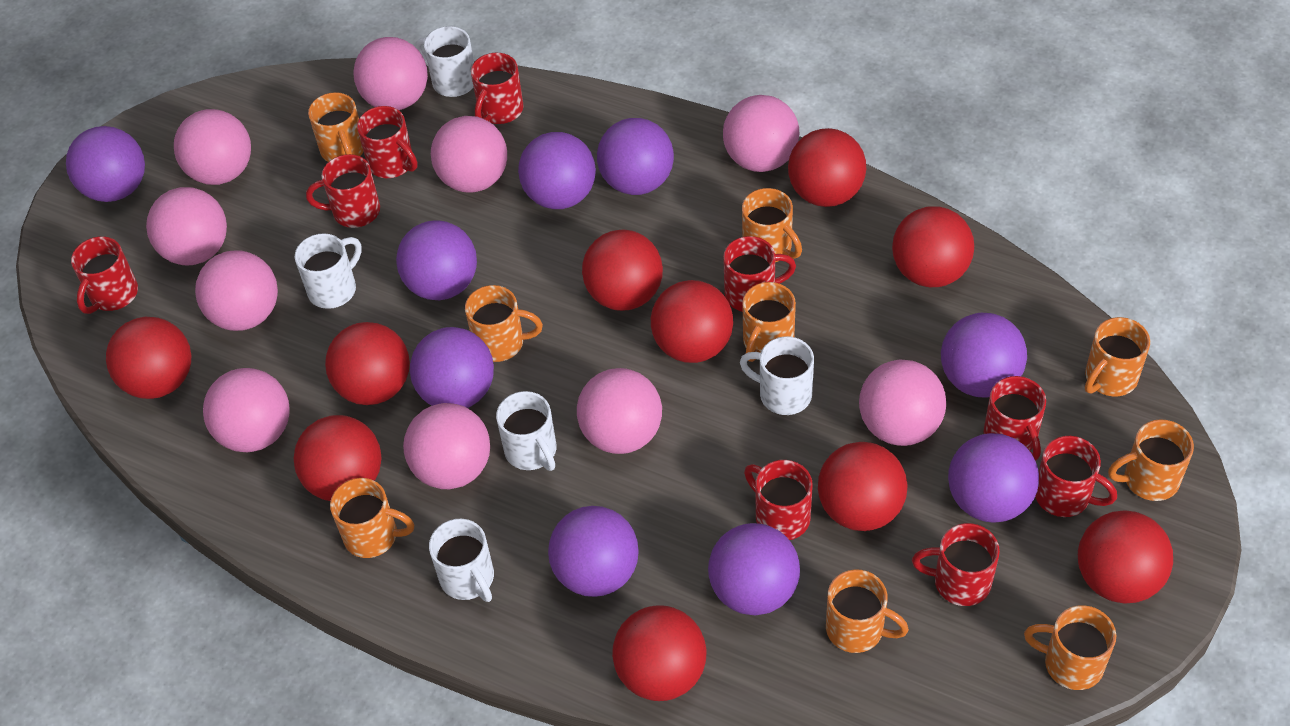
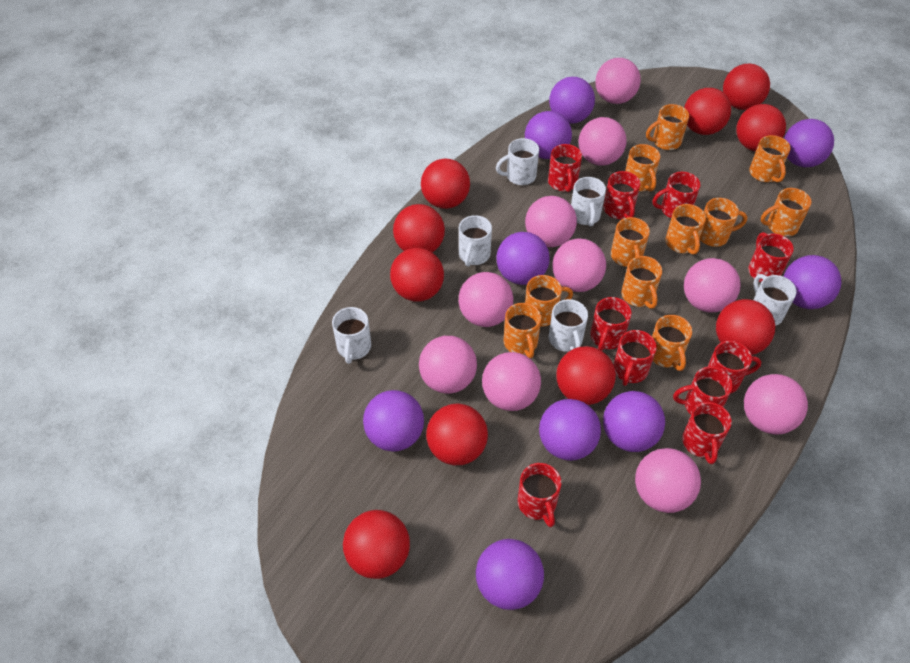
orange mug: [308,92,364,162] [330,478,414,558] [465,285,543,362] [742,188,802,262] [742,282,796,362] [826,569,909,653] [1024,605,1116,690] [1085,317,1150,397] [1108,419,1194,501] = 9 -> [504,303,541,358] [525,275,573,327] [611,217,650,267] [621,256,662,309] [625,144,660,192] [646,104,689,150] [652,315,692,371] [665,204,706,255] [699,198,747,247] [749,135,791,183] [761,188,812,236] = 11
red mug: [71,236,138,314] [306,154,380,228] [357,106,417,178] [471,53,524,124] [723,236,796,312] [744,460,813,540] [912,523,1000,606] [983,376,1046,461] [1035,436,1117,517] = 9 -> [518,463,561,527] [548,144,582,192] [590,297,632,351] [603,171,640,219] [614,330,657,386] [652,172,700,218] [673,366,733,414] [682,402,732,464] [707,341,761,394] [748,232,794,282] = 10
white mug: [295,233,362,309] [415,26,474,97] [429,519,494,602] [496,391,556,471] [740,336,814,415] = 5 -> [332,307,371,364] [459,215,492,267] [496,138,539,185] [549,299,588,352] [571,177,606,227] [753,274,797,326] = 6

